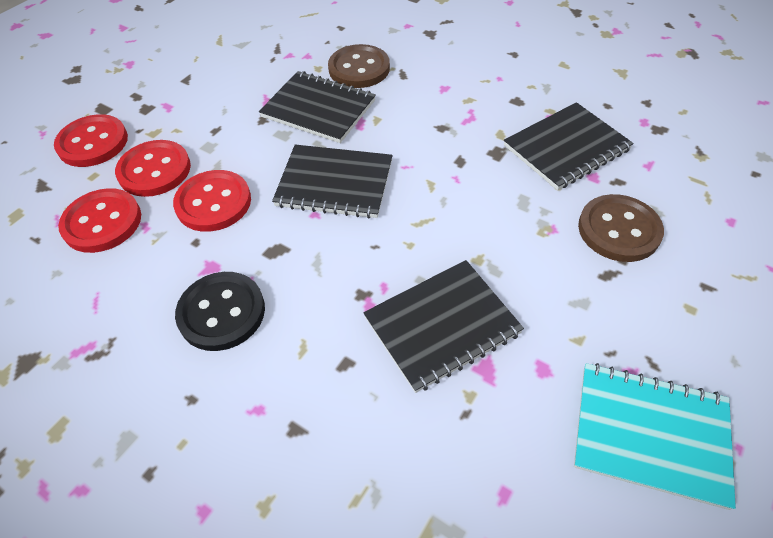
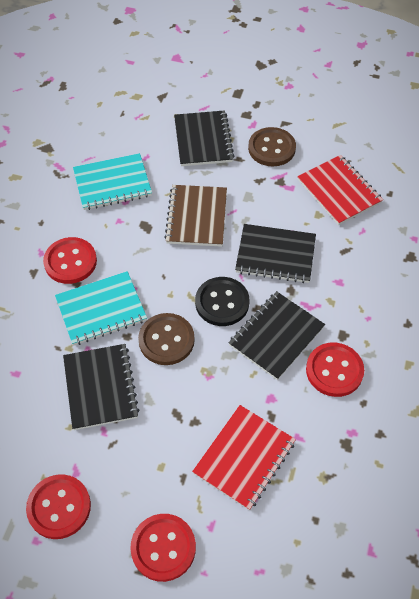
brown notebook: none = 0 -> [164,185,227,247] = 1
red notebook: none = 0 -> [192,405,296,510] [297,155,383,225] = 2
turquoise notebook: [574,363,736,510] = 1 -> [55,271,147,346] [73,153,152,210] = 2

